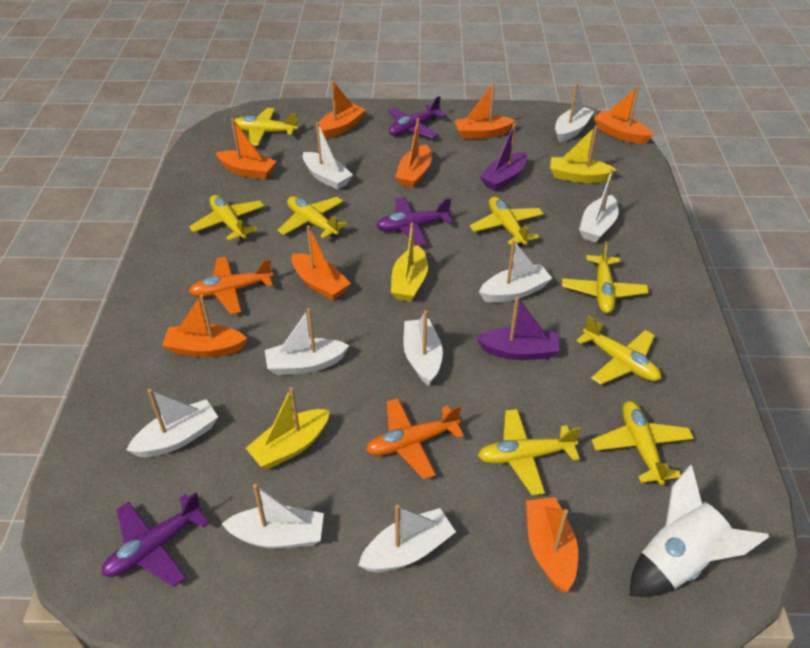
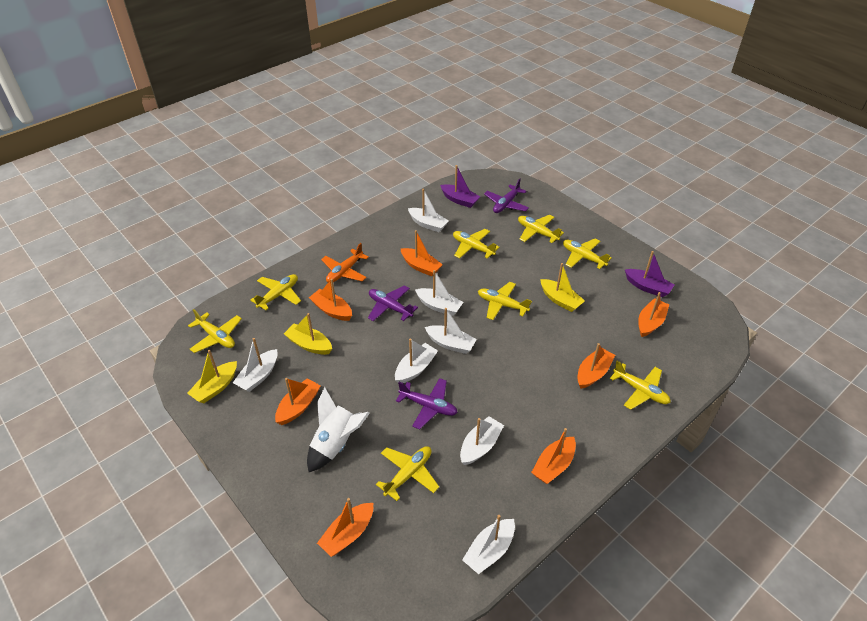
orange boat: [162,294,247,357] [216,118,277,180] [291,226,351,300] [316,80,366,139] [395,118,432,188] [454,82,516,139] [526,497,578,592] [594,86,653,144] = 8 -> [275,378,321,425] [309,279,352,321] [317,498,373,557] [401,230,443,276] [531,428,576,484] [577,343,615,389] [638,292,669,337] = 7
orange plane: [189,256,273,314] [366,398,464,480] = 2 -> [321,243,369,282] = 1
white boat: [127,389,218,457] [222,484,324,549] [265,308,349,375] [303,122,353,190] [358,505,456,572] [403,310,443,386] [479,240,552,303] [555,83,594,142] [579,169,619,243] = 9 -> [233,338,278,392] [395,339,438,383] [408,189,449,232] [415,270,464,316] [425,308,477,354] [460,416,504,465] [462,515,515,574] = 7

